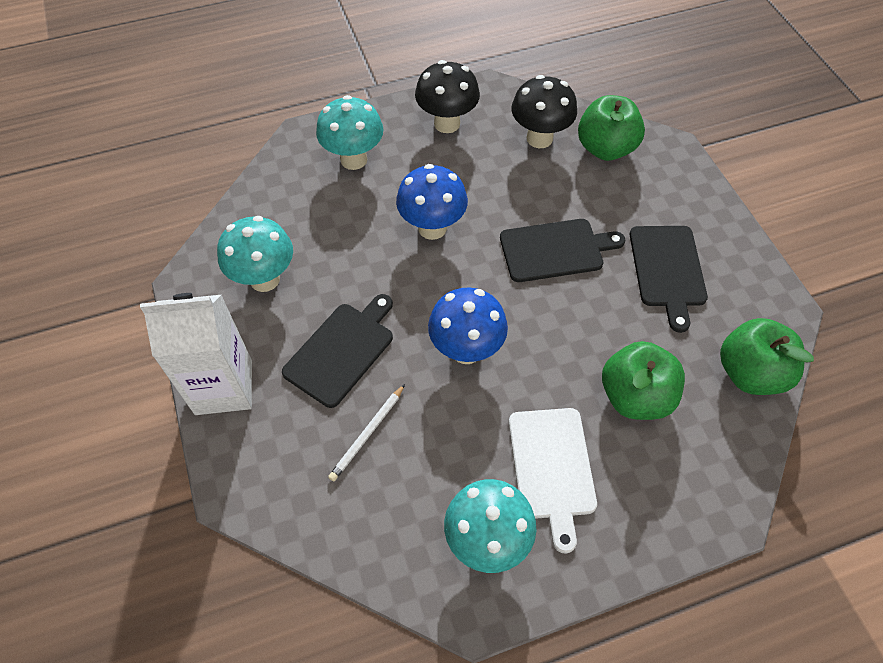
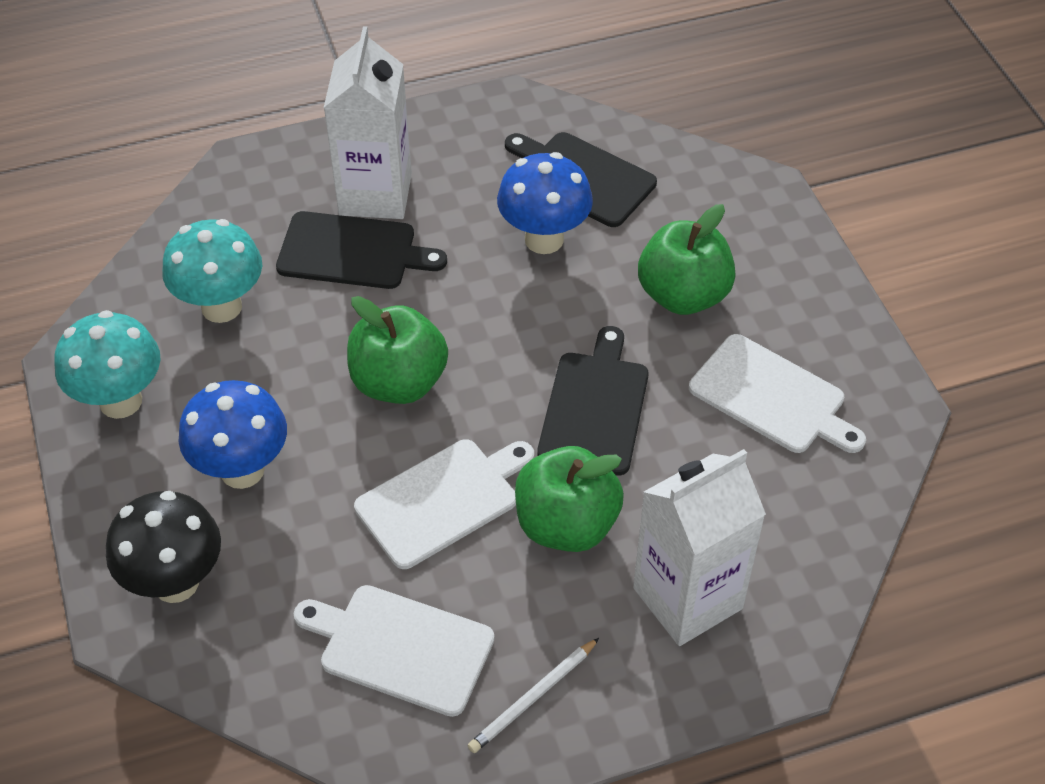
black mushroom: [415,60,480,133] [511,75,577,148] = 2 -> [106,491,221,603] = 1
turquoise mushroom: [217,216,293,292] [316,95,384,170] [444,479,537,573] = 3 -> [54,310,160,419] [162,219,262,323] = 2
white carton: [140,293,252,415] = 1 -> [324,26,412,219] [633,449,766,646] = 2
white cutting board: [509,408,597,554] = 1 -> [293,585,495,717] [354,439,534,569] [689,334,866,453] = 3

